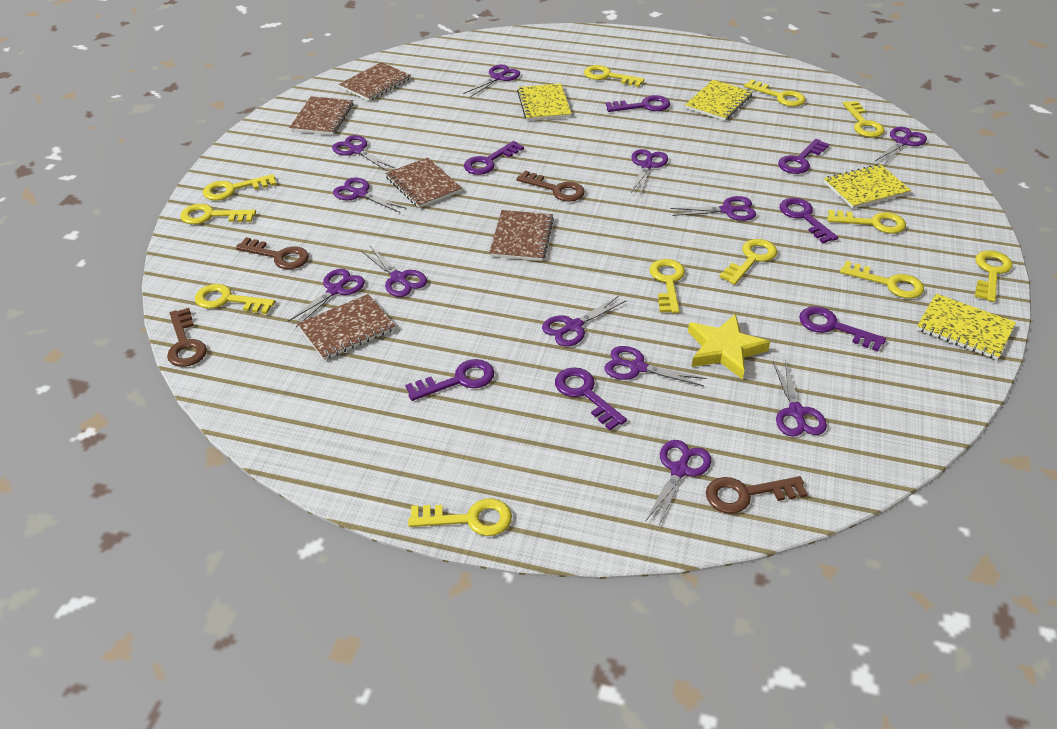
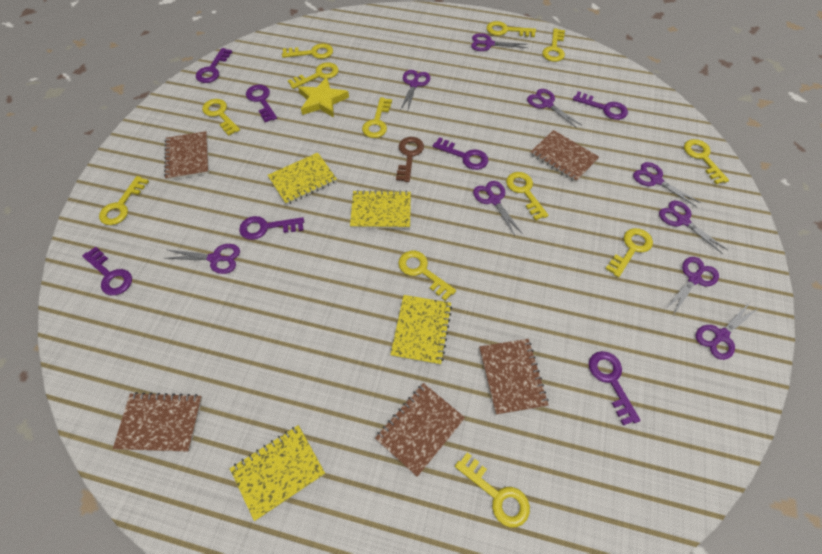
brown key: [167,308,207,367] [236,237,309,269] [516,171,585,202] [706,476,808,514] = 4 -> [396,137,424,182] = 1
purple scissors: [287,269,365,327] [332,135,395,171] [333,177,407,213] [361,246,427,297] [463,64,520,97] [542,296,627,347] [604,346,706,386] [631,149,668,196] [645,440,711,528] [671,196,756,221] [773,360,827,437] [875,127,927,166] = 12 -> [166,244,240,274] [400,70,430,113] [471,33,528,51] [473,181,523,236] [527,89,582,128] [633,162,701,207] [659,201,728,254] [666,257,719,315] [696,302,757,360] = 9

